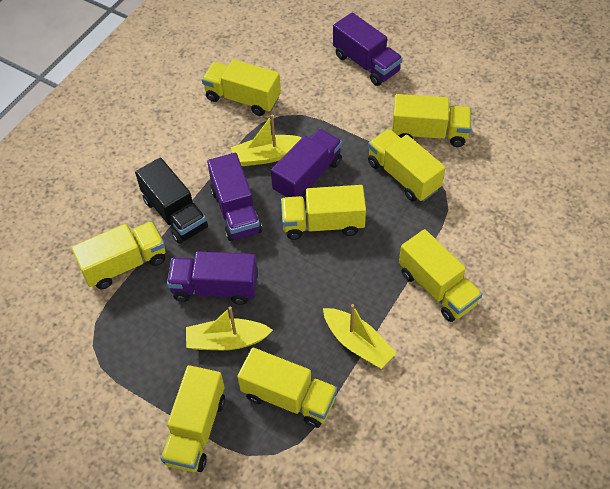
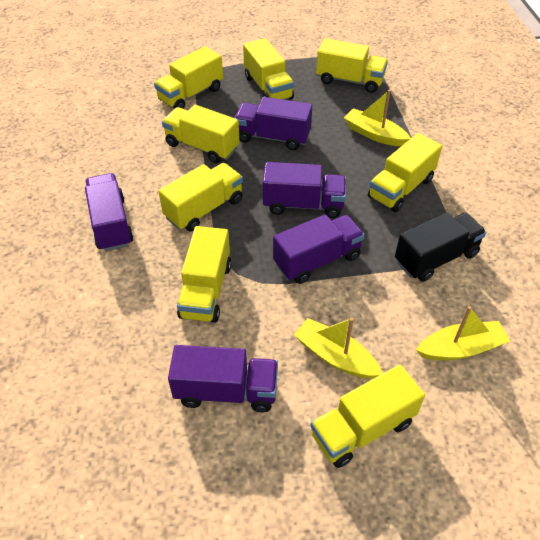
purple truck: [167,251,258,305] [207,153,262,241] [271,129,342,201] [333,12,403,86] = 4 -> [85,173,134,251] [168,345,278,412] [235,97,312,150] [263,162,346,218] [273,214,365,284] = 5

